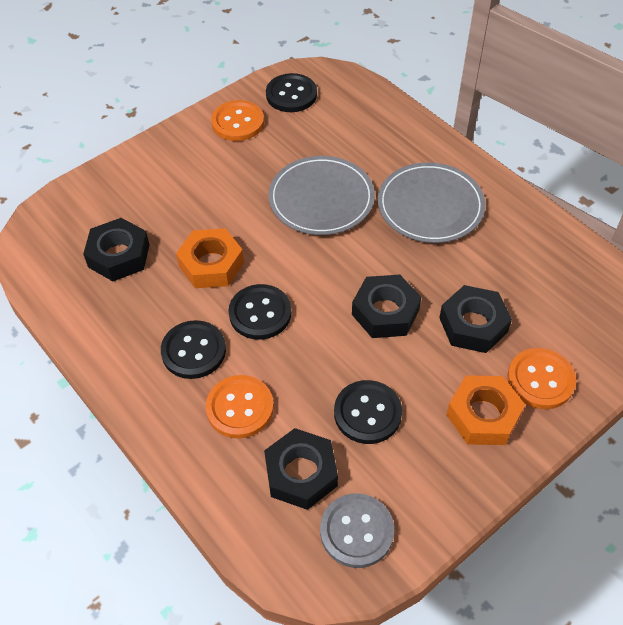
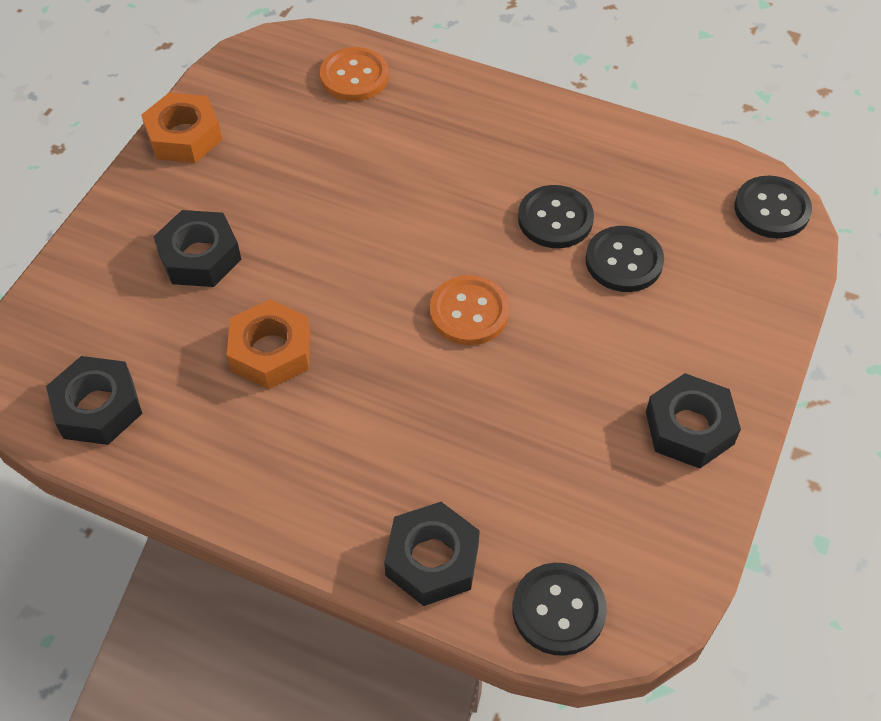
grey button: [320,493,394,568] = 1 -> none = 0
grey plate: [268,156,375,235] [378,162,486,243] = 2 -> none = 0
orange button: [206,375,274,438] [211,100,264,141] [507,348,576,409] = 3 -> [320,47,389,101] [430,275,509,345] = 2

